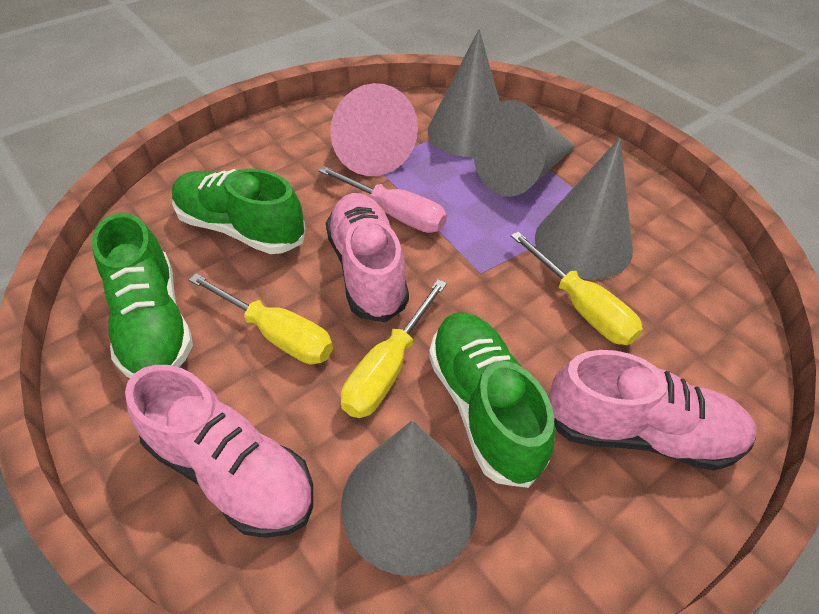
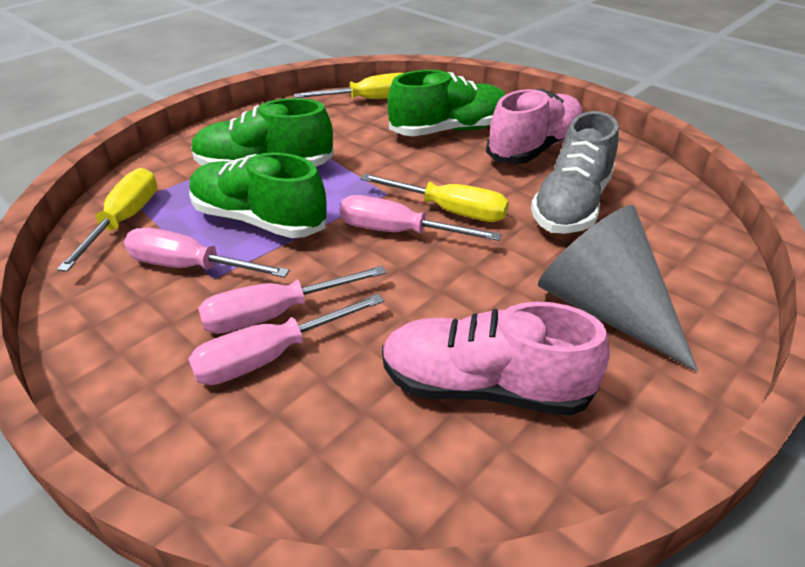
grey cone: [341,420,477,576] [428,29,500,157] [473,100,575,197] [535,138,633,280] = 4 -> [538,205,698,372] = 1
grey shoe: none = 0 -> [531,111,619,234] = 1
pink cone: [330,83,418,176] = 1 -> none = 0
pink screwdriver: [318,166,447,233] = 1 -> [124,227,290,278] [188,294,384,385] [198,266,386,334] [339,195,501,241] = 4
pink shoe: [125,365,313,538] [326,193,409,322] [548,350,757,471] = 3 -> [382,302,610,416] [486,89,582,164] = 2

